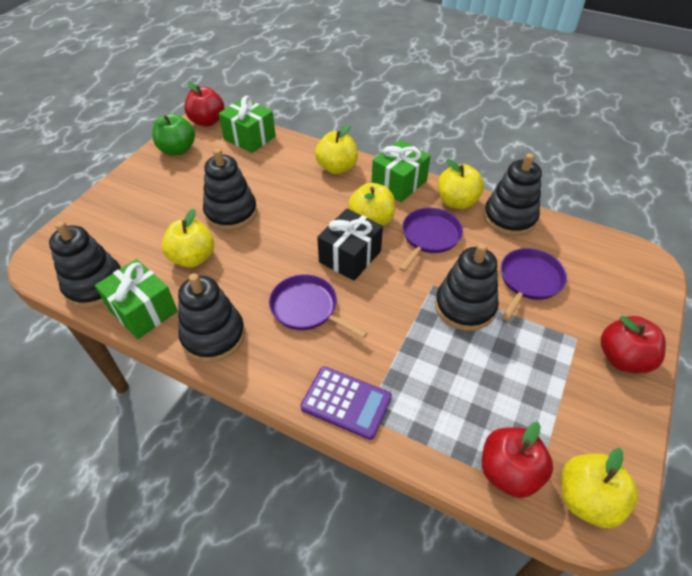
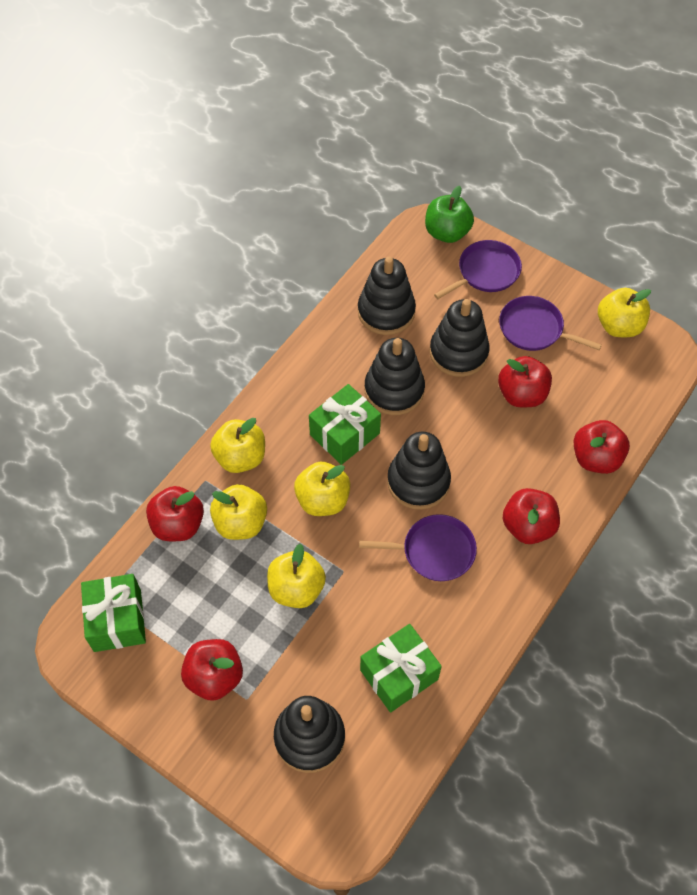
black gift: [317,208,383,281] = 1 -> none = 0
purple calculator: [300,366,392,440] = 1 -> none = 0
red apple: [184,81,225,127] [482,422,553,498] [601,316,666,373] = 3 -> [146,486,204,541] [181,639,243,701] [498,356,552,407] [503,488,560,544] [573,420,630,474] = 5

